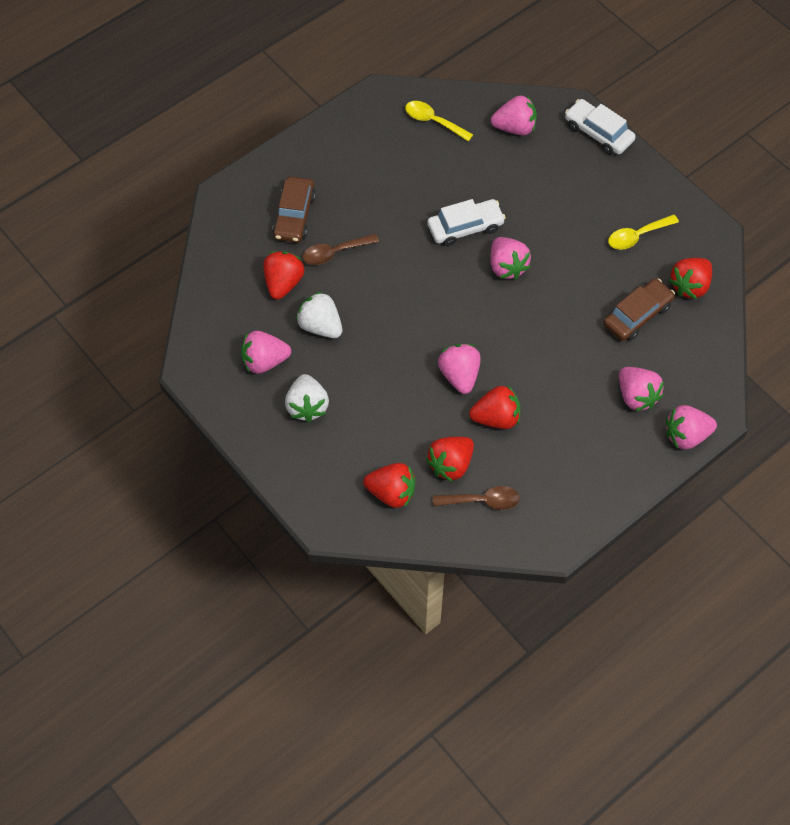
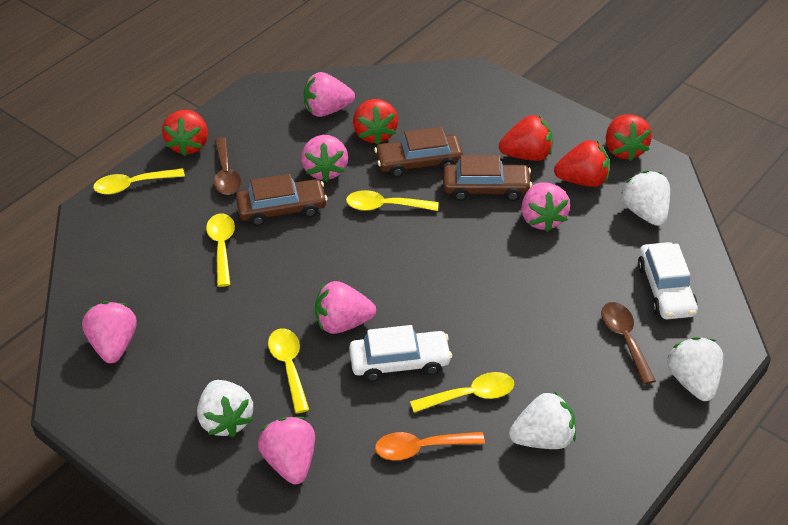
brown car: [272,177,316,243] [603,278,675,341] = 2 -> [236,174,327,226] [374,127,463,178] [443,155,532,201] = 3
orange spoon: none = 0 -> [375,432,485,460] = 1
white strawberry: [285,374,329,422] [296,291,342,338] = 2 -> [197,380,253,437] [509,391,576,449] [621,171,670,226] [667,337,723,401] = 4
yellow spoon: [405,101,473,142] [608,215,679,250] = 2 -> [93,168,185,195] [206,213,235,287] [268,328,309,413] [346,190,438,211] [410,372,514,413] = 5

